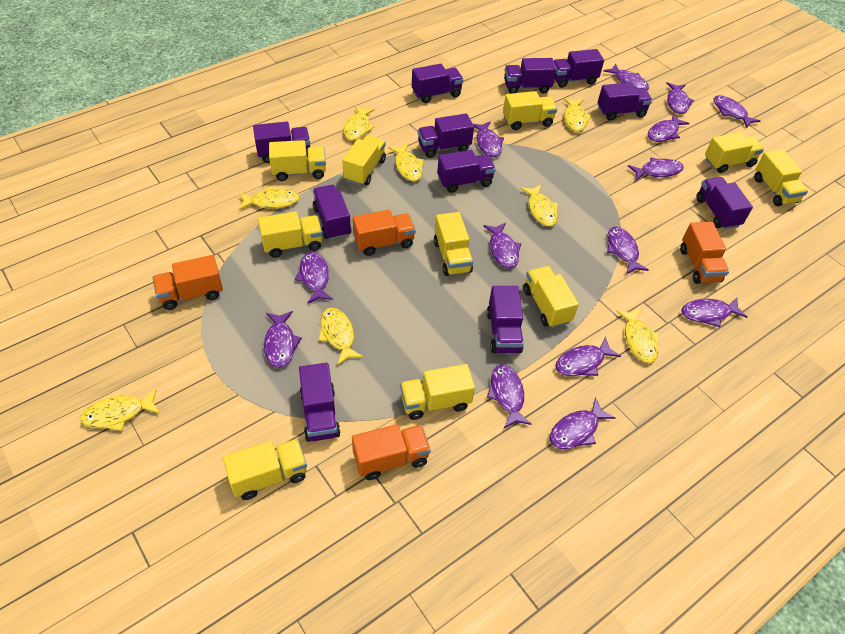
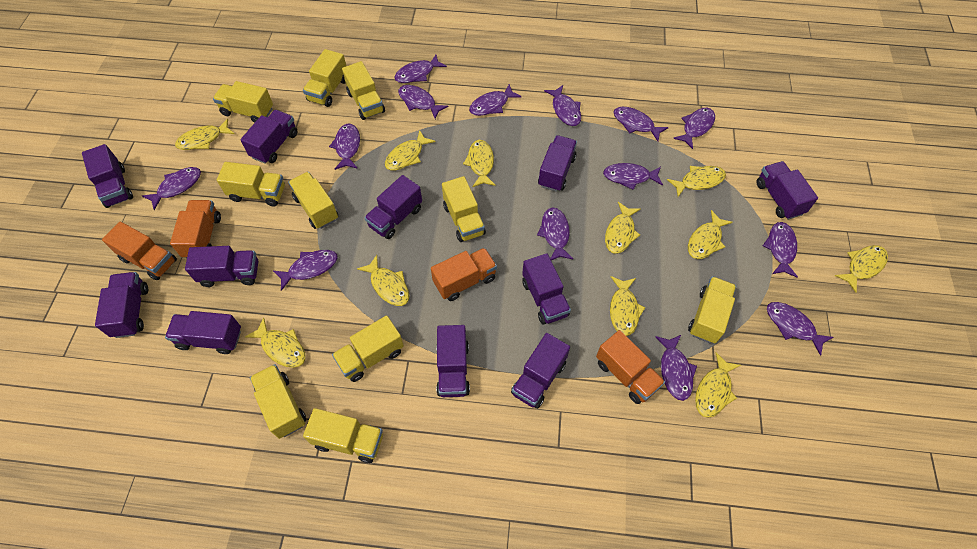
yellow fish: [80,389,160,431] [239,186,299,210] [318,308,364,366] [344,106,375,141] [388,143,424,181] [520,184,558,226] [564,98,592,132] [616,308,659,363] = 8 -> [175,118,234,150] [245,317,306,368] [357,255,410,306] [385,130,436,171] [463,140,495,187] [605,202,641,254] [610,276,645,336] [667,166,726,197] [688,210,733,259] [695,352,741,418] [835,245,888,293] = 11

